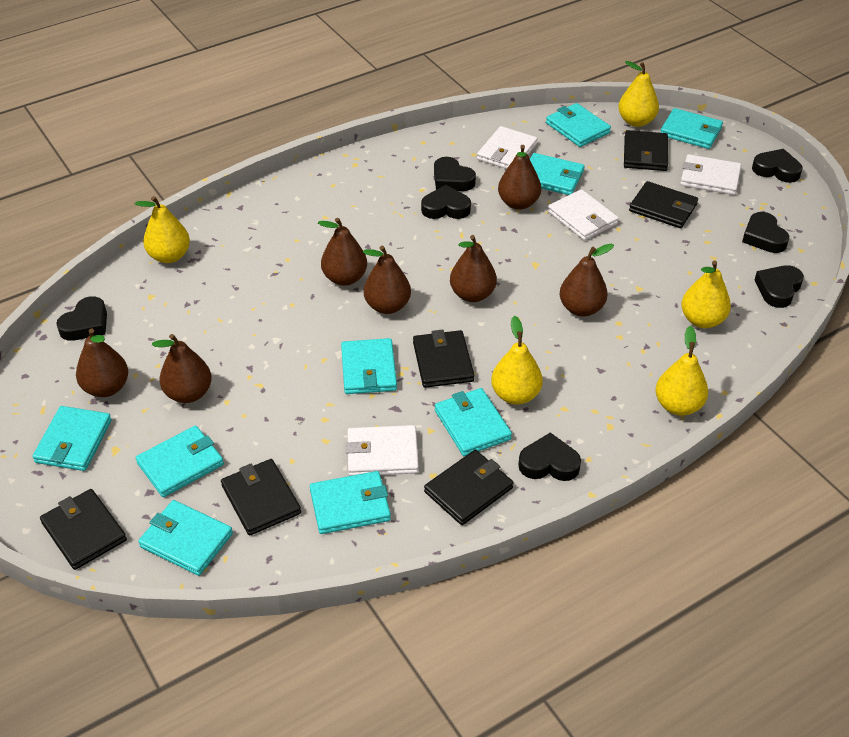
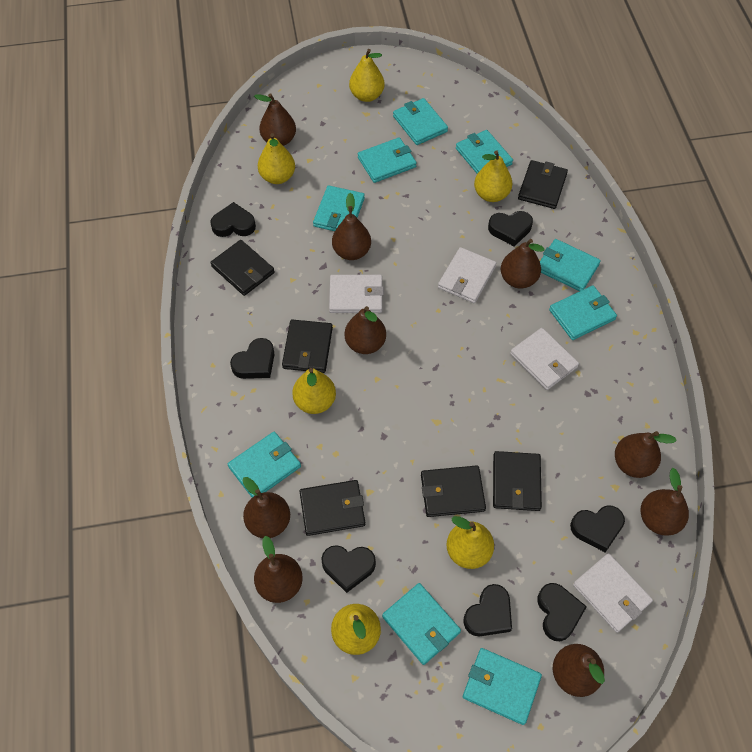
brown pear: [76,328,128,397] [152,334,212,403] [318,218,367,286] [363,246,411,314] [450,235,497,302] [498,145,541,210] [560,244,614,317] = 7 -> [243,477,290,538] [254,93,296,146] [254,536,303,603] [332,193,371,260] [345,306,386,354] [501,239,545,288] [553,644,605,697] [615,431,677,478] [641,468,689,536] = 9
yellow pear: [135,196,190,263] [491,316,543,405] [618,61,659,127] [655,326,708,416] [681,260,731,328] = 5 -> [258,133,295,184] [292,368,336,414] [331,604,381,655] [349,49,385,102] [446,516,494,569] [474,150,512,202] = 6

